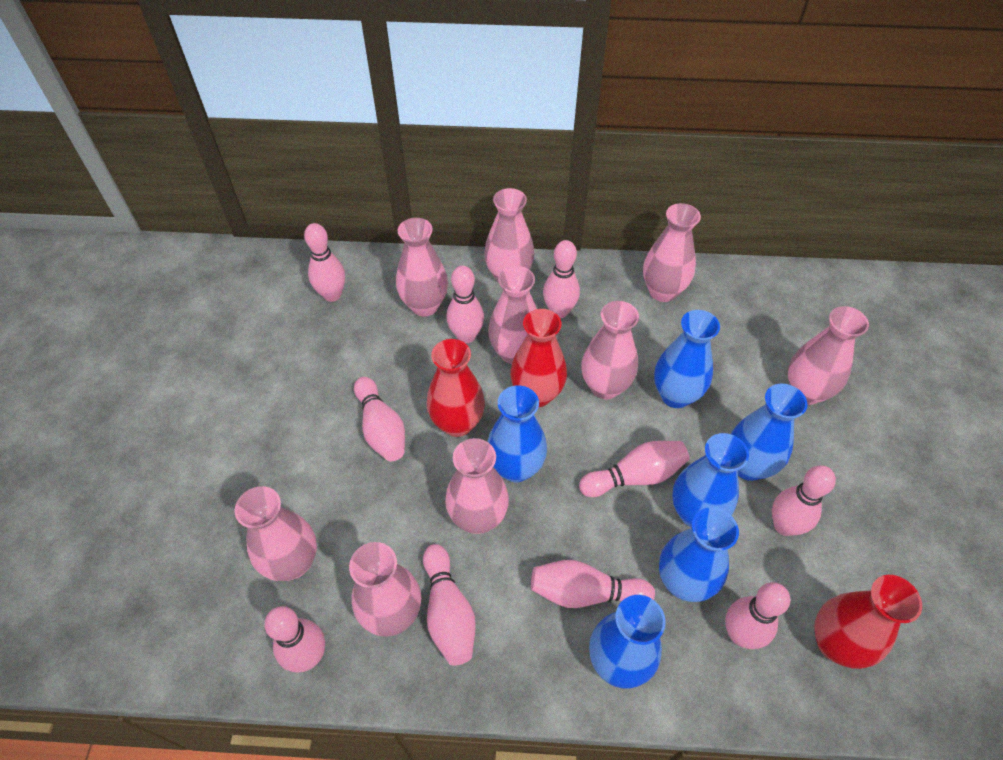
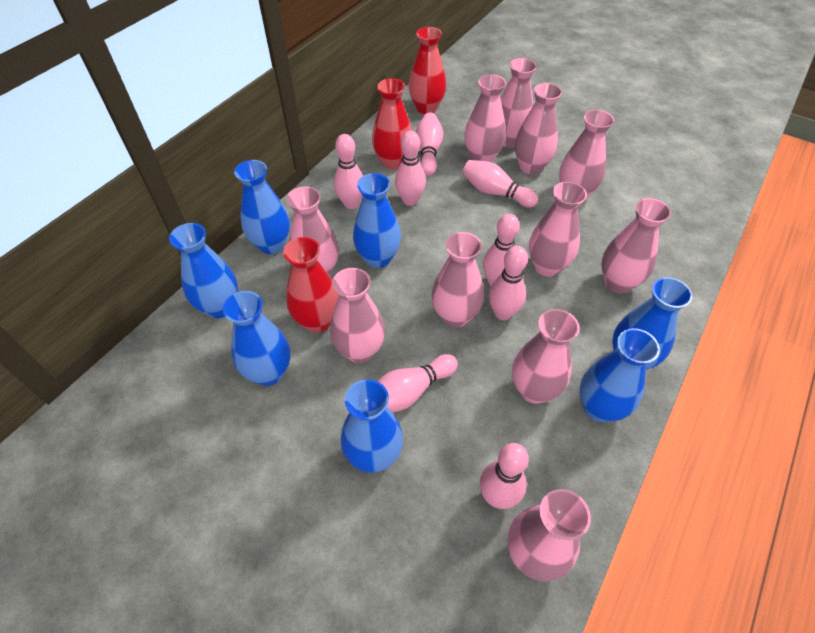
blue vase: [488,385,547,482] [589,595,666,688] [654,310,720,408] [659,507,739,602] [672,433,749,527] [731,384,807,481] = 6 -> [169,223,238,318] [223,291,290,386] [234,160,290,254] [341,379,403,472] [353,173,401,268] [579,328,660,422] [612,277,692,370] = 7
pink bowling pin: [264,606,325,673] [304,223,345,302] [354,377,405,461] [423,544,476,666] [446,266,484,343] [531,560,655,608] [543,240,580,318] [579,441,689,497] [725,582,790,649] [772,465,836,536] = 10 -> [334,134,363,209] [377,354,458,412] [395,131,426,206] [416,112,443,176] [462,160,539,207] [480,443,529,509] [483,214,520,286] [489,246,528,320] = 8
pink vase: [235,486,317,581] [349,542,421,637] [396,218,448,317] [445,438,509,534] [484,188,534,283] [488,266,537,364] [581,301,639,399] [643,203,701,302] [788,306,869,405] = 9 -> [287,186,339,276] [330,268,385,363] [432,232,484,328] [464,74,506,162] [501,58,537,148] [508,489,591,581] [512,309,579,404] [515,83,562,174] [529,182,587,277] [559,110,614,197] [601,198,671,293] = 11

